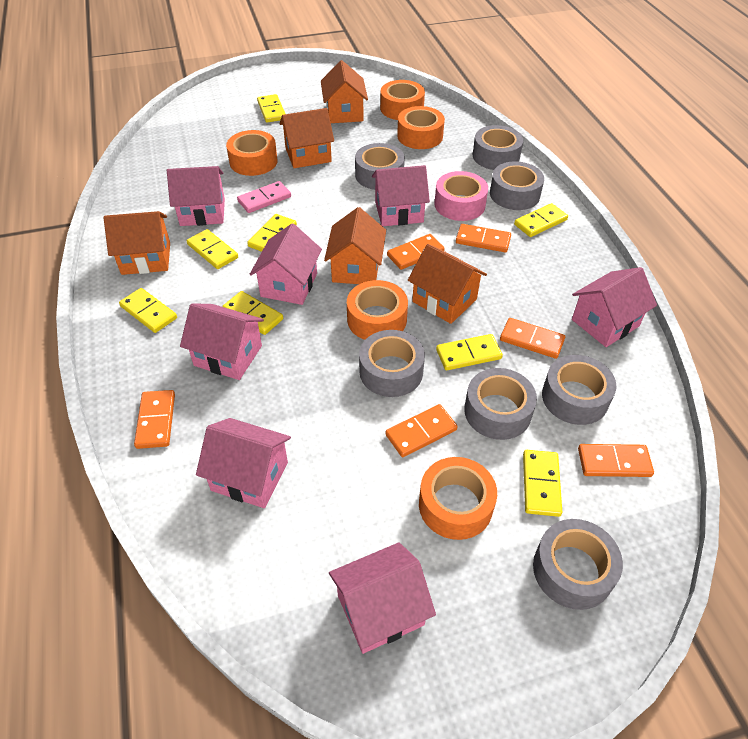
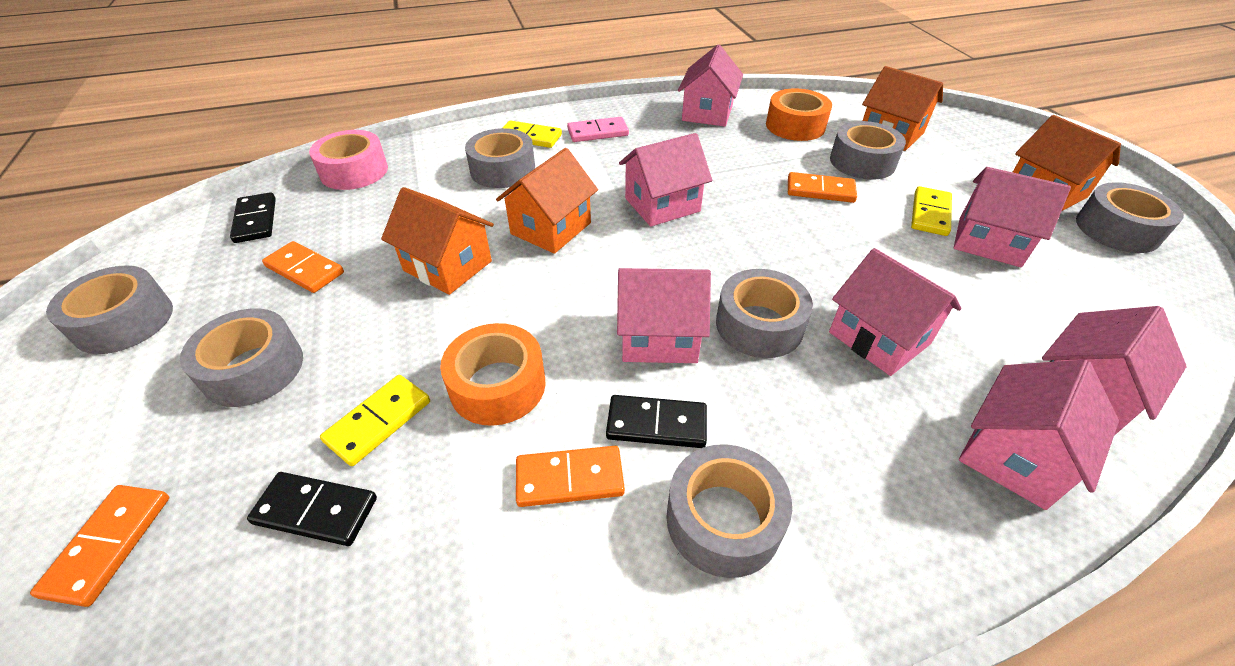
black domino: none = 0 -> [230,192,276,243] [247,472,377,546] [606,395,707,448] = 3
orange domino: [134,390,175,449] [385,404,458,457] [387,234,445,270] [456,224,511,252] [500,318,565,359] [578,444,654,477] = 6 -> [30,485,169,607] [262,241,344,293] [516,446,625,507] [788,172,857,203] = 4
orange house: [103,211,170,275] [280,108,334,168] [321,60,368,123] [324,207,386,284] [408,244,487,324] = 5 -> [381,187,494,295] [496,148,598,254] [862,66,943,151] [1013,115,1121,211] = 4
orange tape: [226,130,277,176] [347,280,408,340] [380,80,425,120] [397,106,445,149] [419,457,497,540] = 5 -> [440,323,546,426] [766,88,832,141] = 2
yellow domino: [119,288,177,333] [187,229,238,269] [222,291,283,335] [247,214,297,252] [257,94,285,123] [436,334,503,370] [514,203,568,237] [523,450,562,517] = 8 -> [320,375,430,466] [503,120,562,148] [911,186,952,236] = 3

